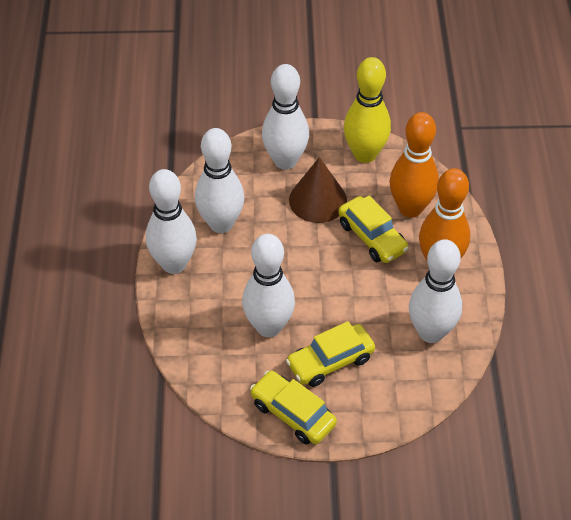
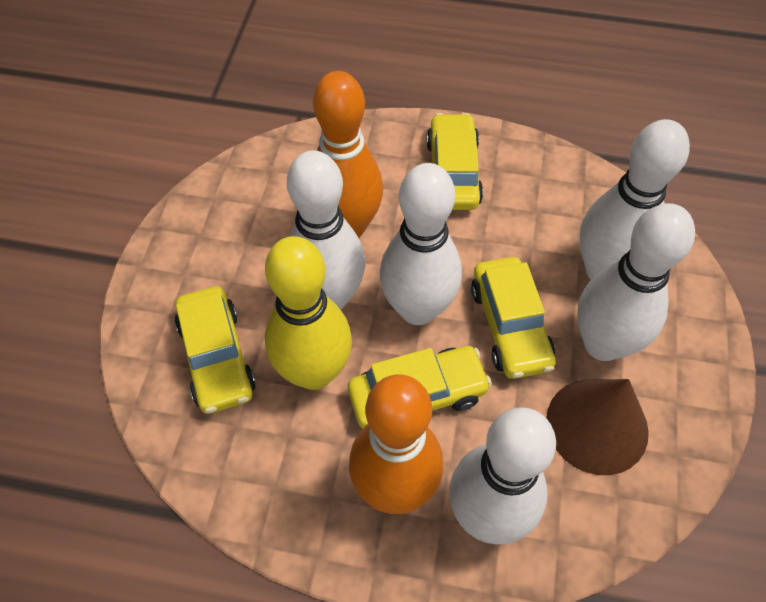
yellow car: [250,371,337,444] [286,321,375,387] [338,195,409,263] = 3 -> [174,286,256,414] [348,346,492,429] [426,113,483,210] [471,257,556,379] = 4

